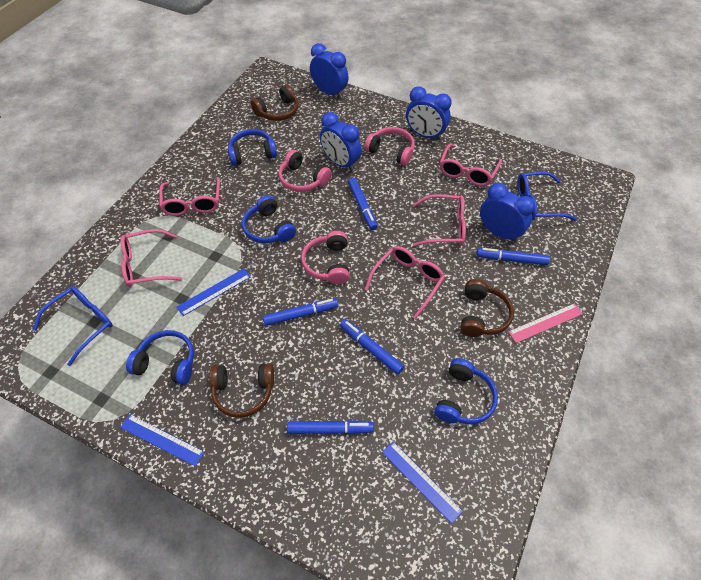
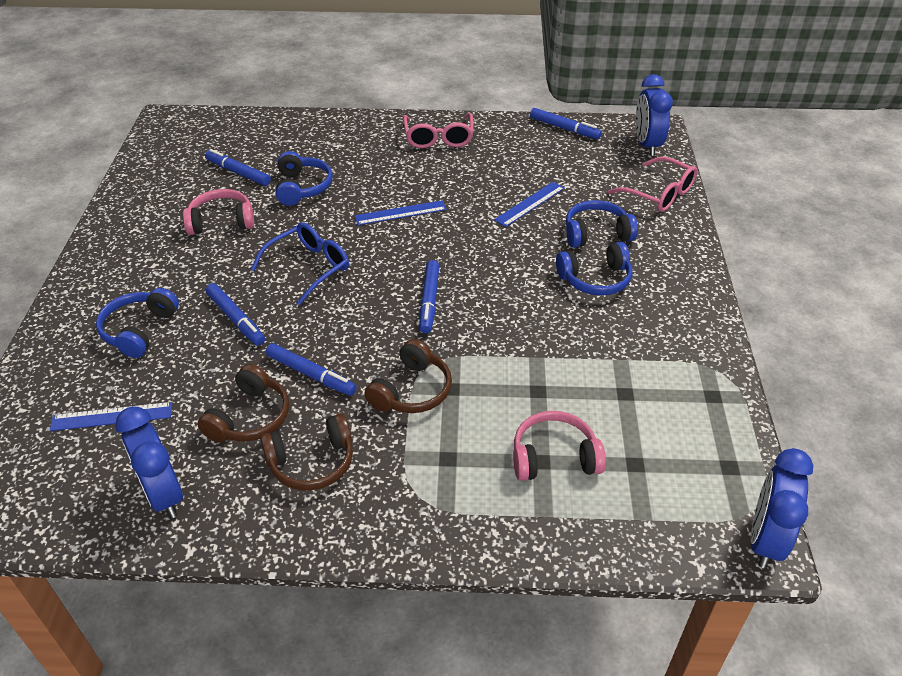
blue clock: [310,43,349,98] [320,112,362,171] [406,86,452,140] [480,183,535,242] = 4 -> [115,406,183,518] [636,74,673,156] [751,448,813,568] = 3
blue glasses: [33,286,113,366] [517,172,577,221] = 2 -> [251,222,349,306] = 1
pink glasses: [121,229,182,287] [159,177,220,216] [365,246,445,319] [413,194,466,246] [440,144,502,186] = 5 -> [403,113,474,148] [608,157,697,212] = 2
pink headphones: [279,150,332,192] [301,231,350,284] [364,127,415,166] = 3 -> [183,189,254,235] [513,411,606,481] = 2
pink ruler: [508,303,583,343] = 1 -> none = 0

